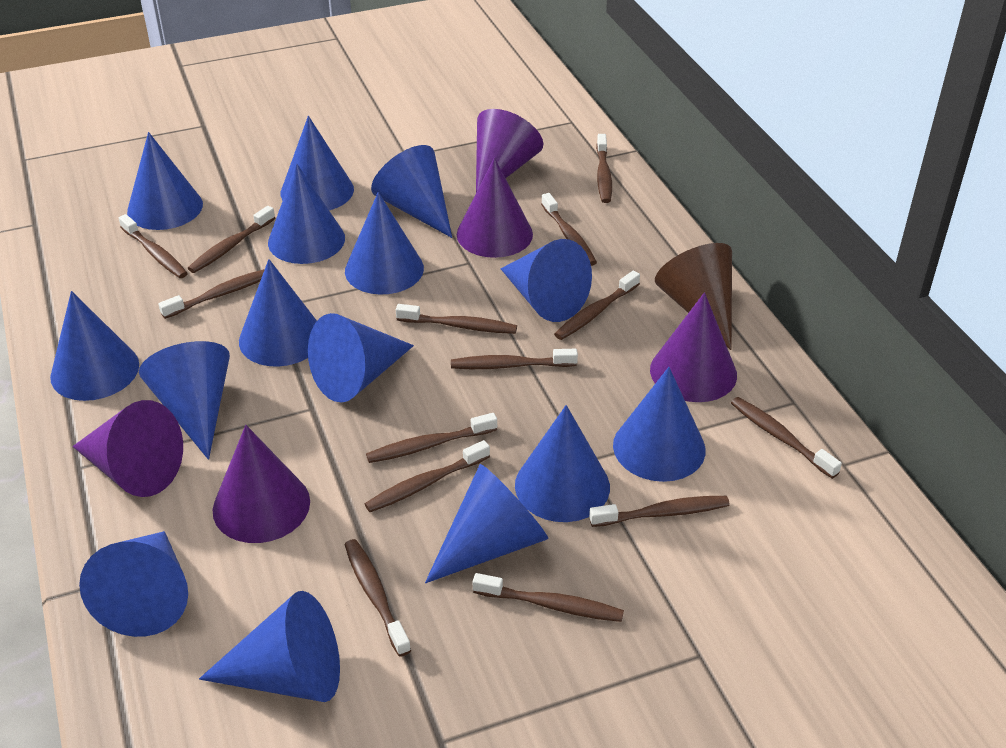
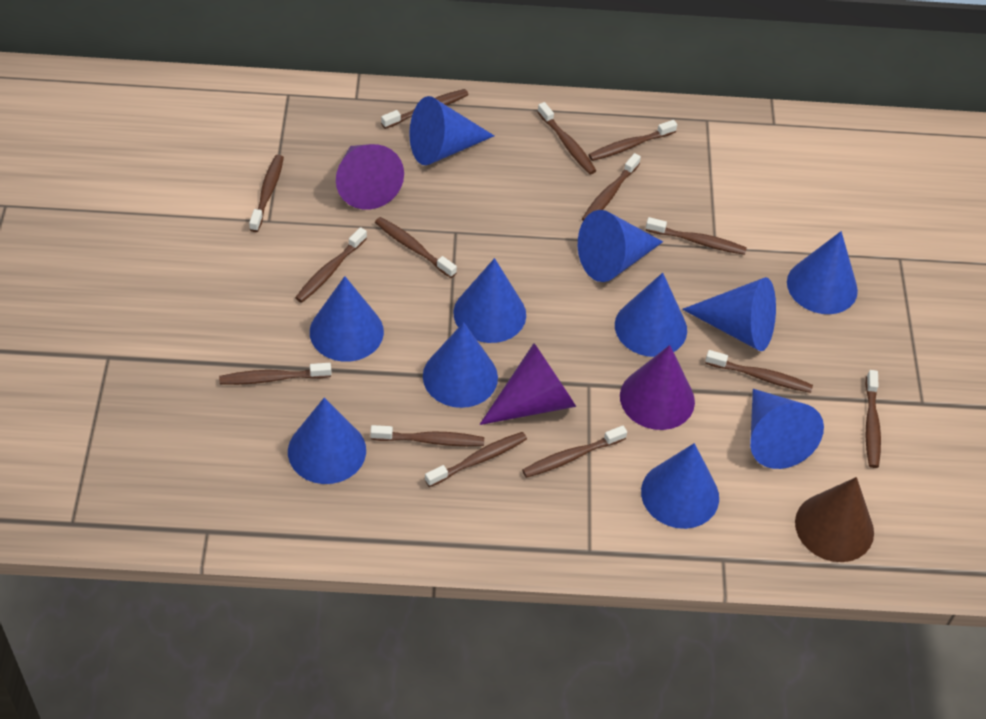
blue cone: [50,291,139,401] [79,531,188,637] [127,132,203,230] [139,341,230,460] [199,591,340,702] [239,259,317,367] [268,163,345,264] [281,116,354,210] [308,313,414,403] [345,192,424,295] [371,145,452,238] [425,464,548,583] [501,239,592,322] [515,405,610,522] [613,367,706,482] = 15 -> [288,398,366,484] [310,276,384,362] [409,96,494,165] [423,322,498,408] [453,258,526,343] [578,210,663,282] [615,273,687,357] [641,443,719,529] [682,277,776,351] [750,389,824,469] [787,231,858,314] = 11
purple cone: [73,400,183,497] [213,425,310,543] [457,158,533,258] [476,109,543,192] [650,292,737,402] = 5 -> [336,144,404,210] [480,343,576,425] [620,345,695,430] = 3

